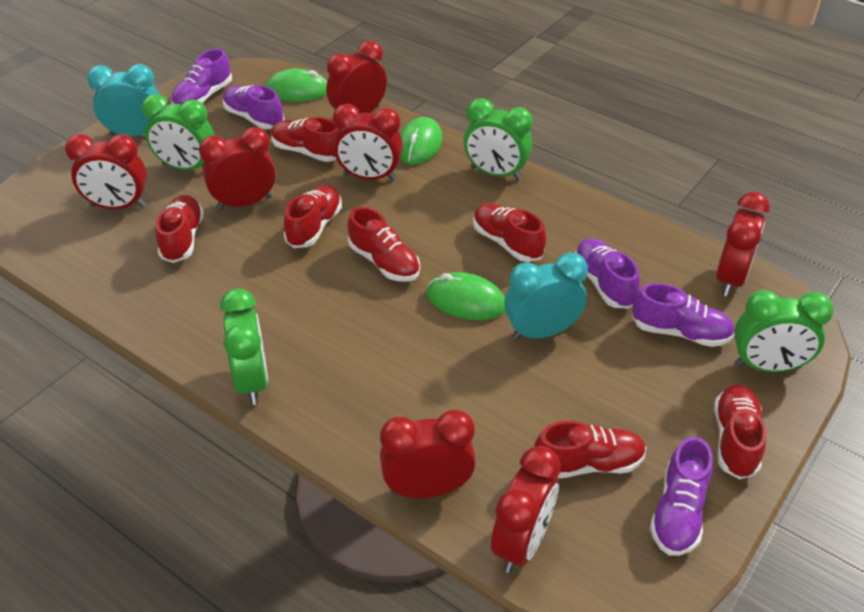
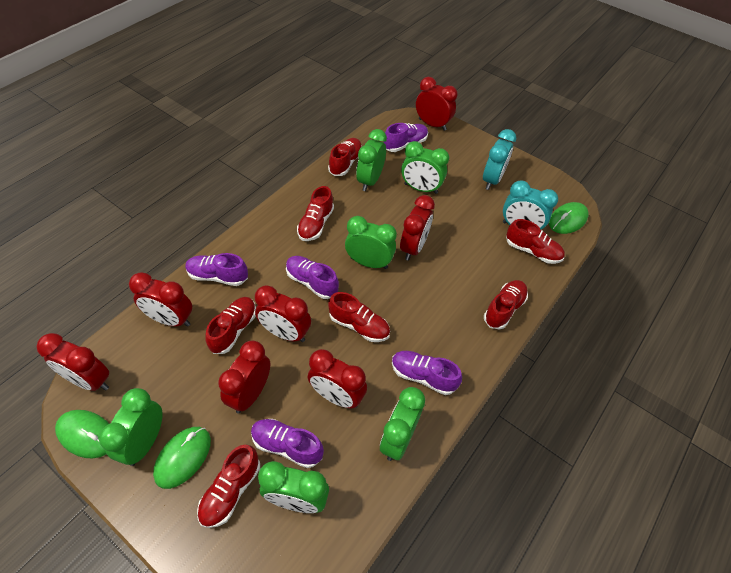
green clock: [142,94,215,170] [220,289,268,405] [464,98,533,180] [734,290,834,372] = 4 -> [99,388,163,466] [258,461,329,513] [345,216,397,269] [356,129,387,191] [380,387,425,461] [401,141,449,194] = 6

